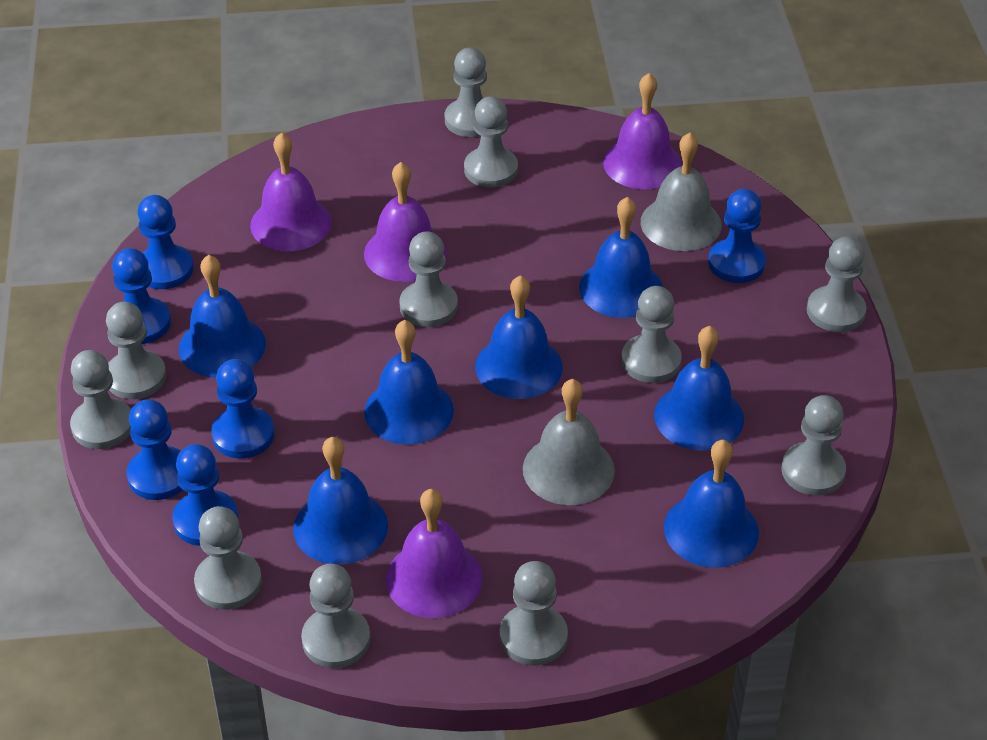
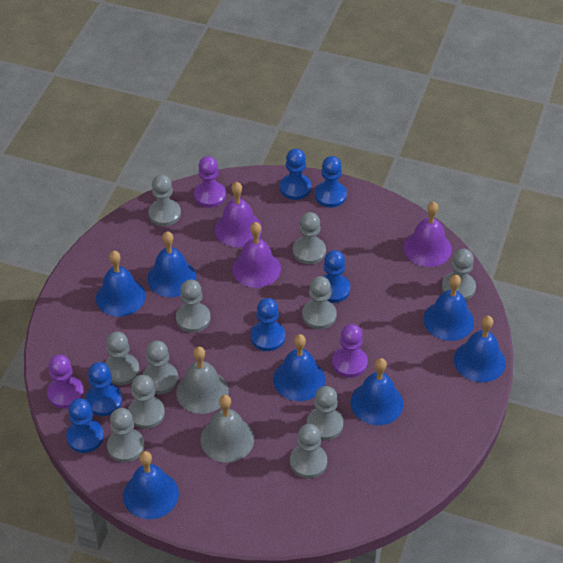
purple bell: [250,132,332,251] [364,162,446,282] [386,489,483,618] [603,73,682,189] = 4 -> [215,182,262,247] [232,222,281,288] [403,201,452,267] = 3
purple pawn: none = 0 -> [47,355,84,409] [194,156,226,208] [332,324,368,378] = 3

